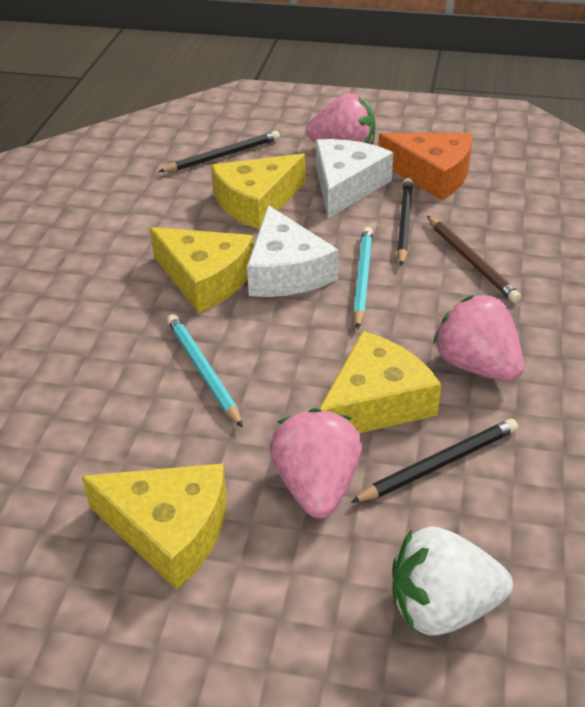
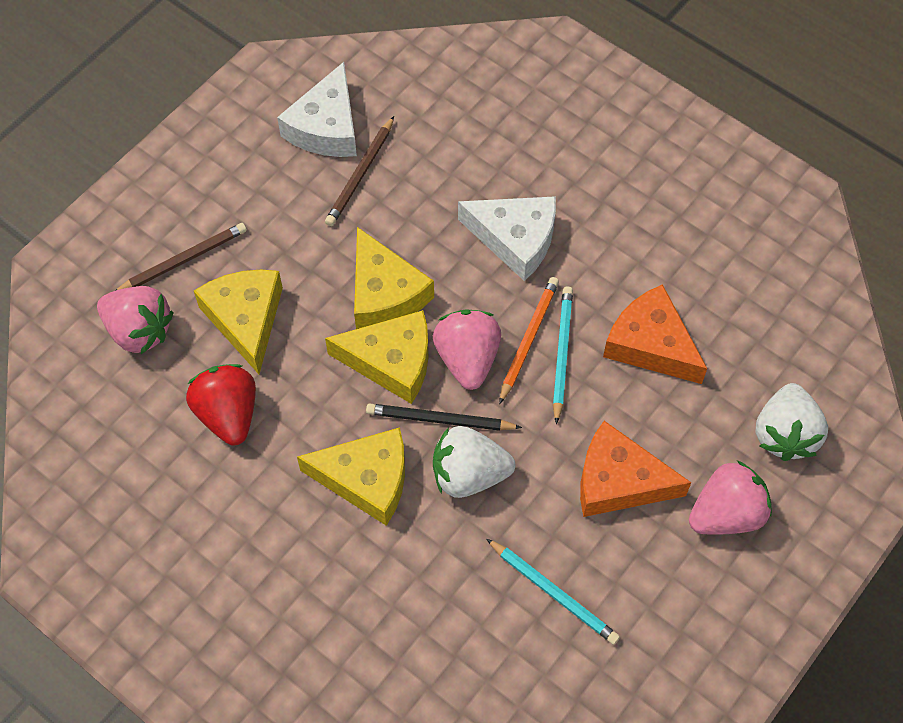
black pencil: [158,131,280,172] [351,419,518,503] [397,178,413,266] = 3 -> [366,403,522,431] = 1
brown pencil: [427,216,521,303] = 1 -> [115,223,247,291] [325,116,394,226] = 2
orange cheese: [379,133,472,200] = 1 -> [580,421,691,517] [603,284,707,384] = 2
orange pencil: none = 0 -> [499,277,559,404] = 1
red strawberry: none = 0 -> [186,364,256,446] = 1
white strawberry: [393,527,513,636] = 1 -> [433,426,515,498] [755,383,828,461] = 2

